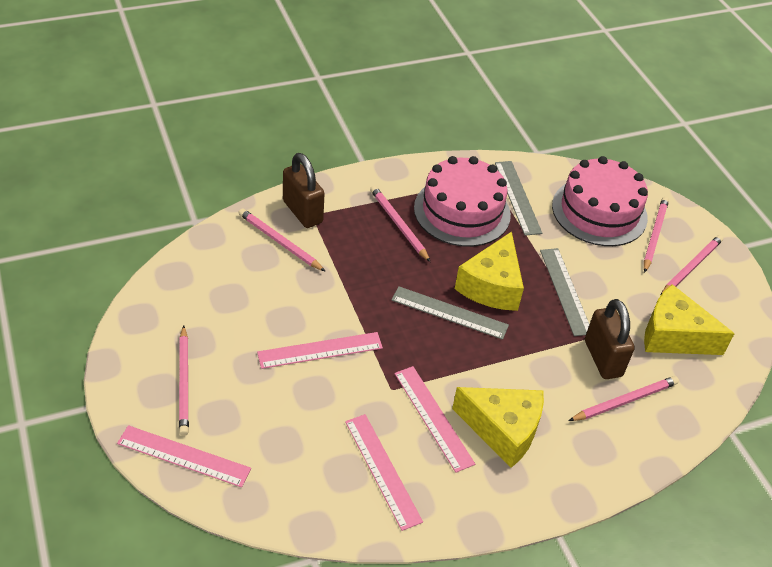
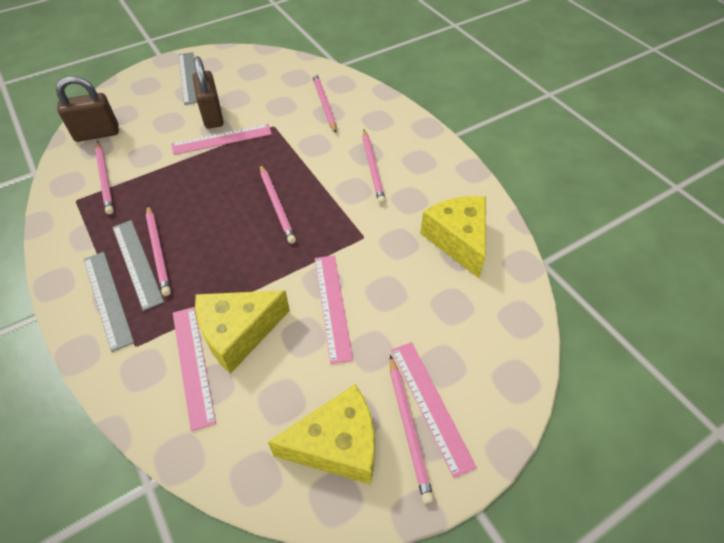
pink cake: [414,156,511,247] [552,156,648,246] = 2 -> none = 0

